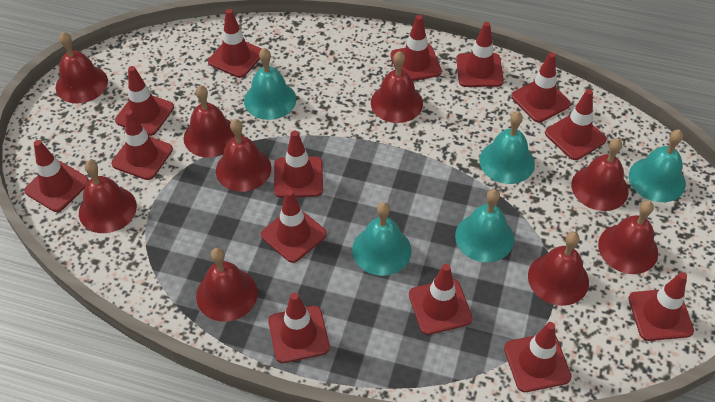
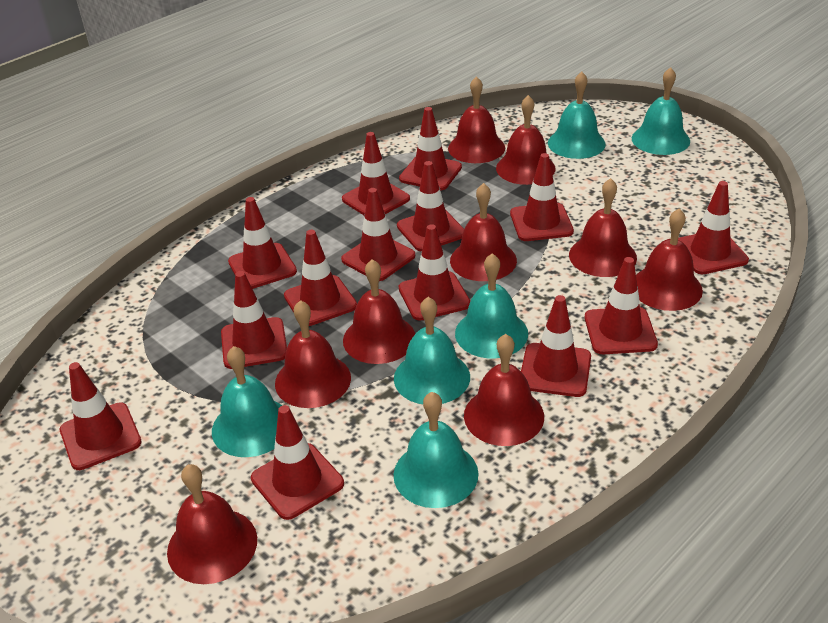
turquoise bell: [244,48,296,120] [352,202,412,276] [455,189,514,262] [479,111,535,184] [629,130,686,202] = 5 -> [212,346,282,457] [394,297,470,404] [394,392,478,508] [455,253,528,358] [548,72,606,159] [632,67,690,155] = 6

